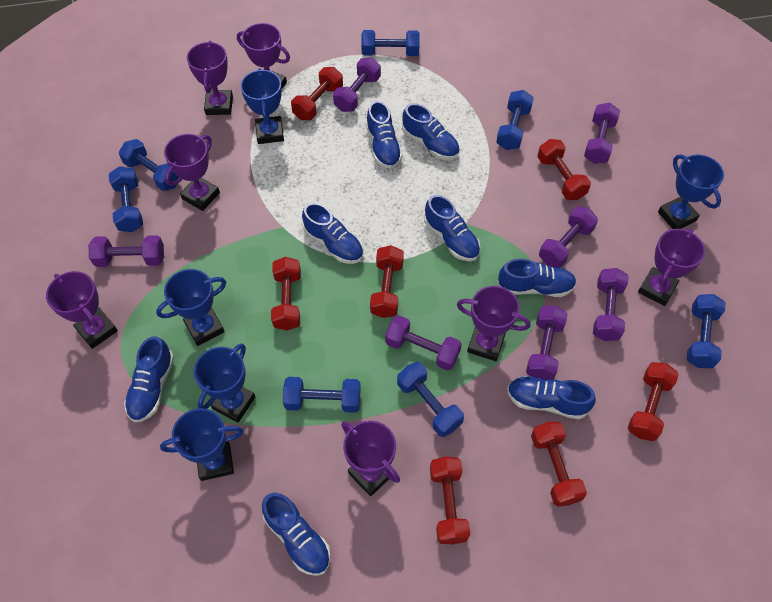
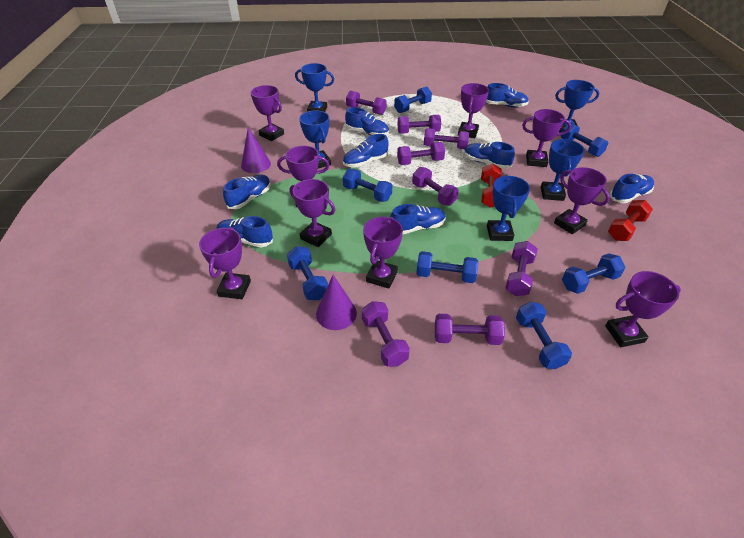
purple cone: none = 0 -> [241,127,271,173] [316,275,357,330] = 2
purple dumbbell: [89,235,164,267] [333,57,381,112] [385,315,462,371] [526,305,568,380] [539,207,598,268] [584,103,620,164] [593,268,629,341] = 7 -> [346,91,387,115] [362,301,410,367] [397,142,445,165] [398,115,441,134] [412,167,459,206] [424,128,469,149] [435,314,505,345] [505,241,538,296] = 8
purple trophy: [46,271,118,349] [164,134,220,211] [187,41,233,115] [237,23,290,88] [341,421,400,496] [457,286,530,361] [638,229,705,306] = 7 -> [199,227,251,299] [251,85,284,141] [277,146,329,207] [290,179,335,247] [363,217,403,288] [458,83,489,138] [522,109,571,167] [554,167,610,234] [605,271,681,347] = 9
red dumbbell: [271,257,301,330] [291,67,343,120] [370,245,404,318] [430,457,470,544] [531,422,587,506] [537,139,591,200] [628,362,679,441] = 7 -> [481,164,502,208] [608,200,653,241] = 2

